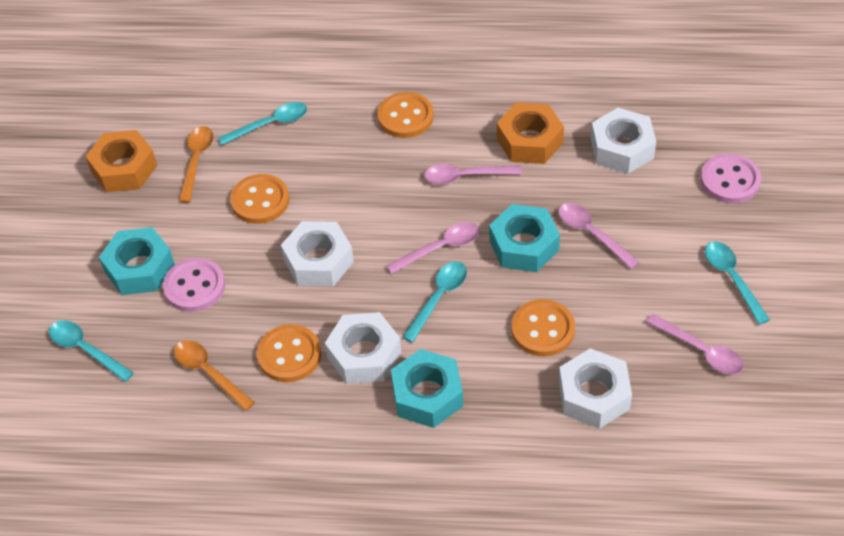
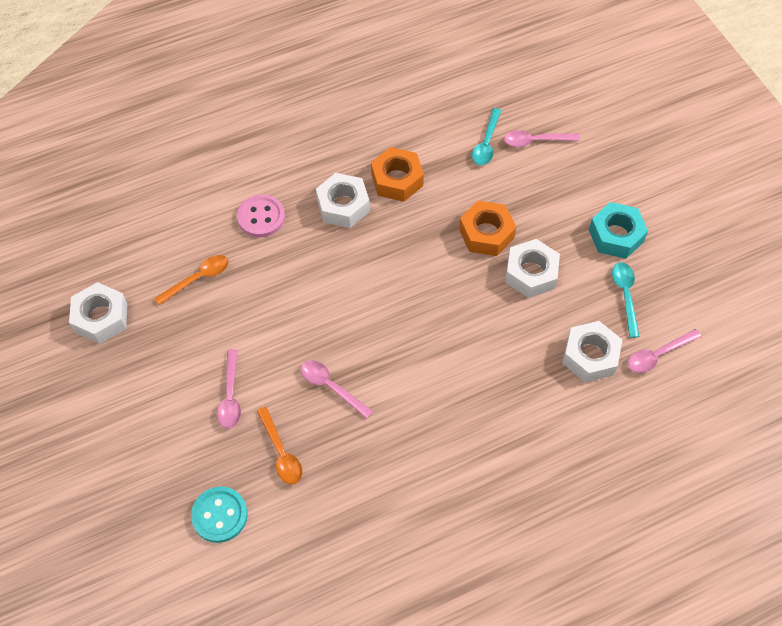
orange button: [230,174,289,224] [257,324,321,382] [377,92,434,138] [511,299,575,357] = 4 -> none = 0
pink button: [163,258,225,312] [700,153,761,203] = 2 -> [237,195,285,237] = 1
turquoise button: none = 0 -> [191,487,248,543] = 1
turquoise nut: [99,227,175,295] [391,349,463,428] [489,204,560,272] = 3 -> [589,202,648,259] = 1
turquoise spoon: [49,320,134,382] [218,102,307,145] [402,261,467,343] [705,241,770,325] = 4 -> [472,108,502,165] [612,262,640,338] = 2

